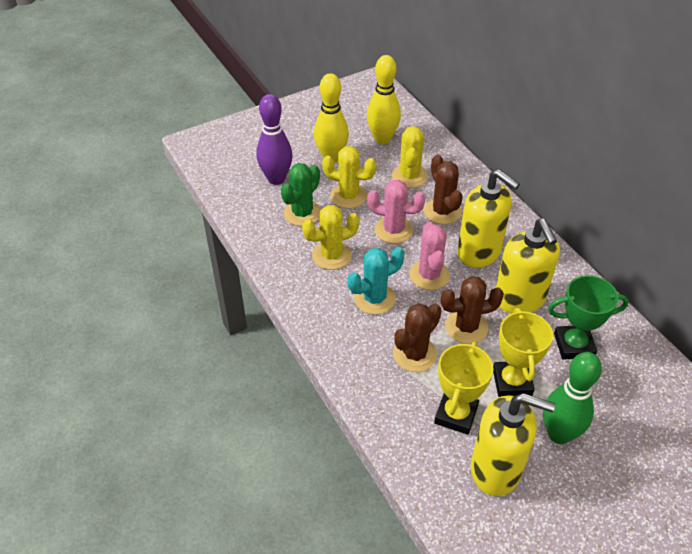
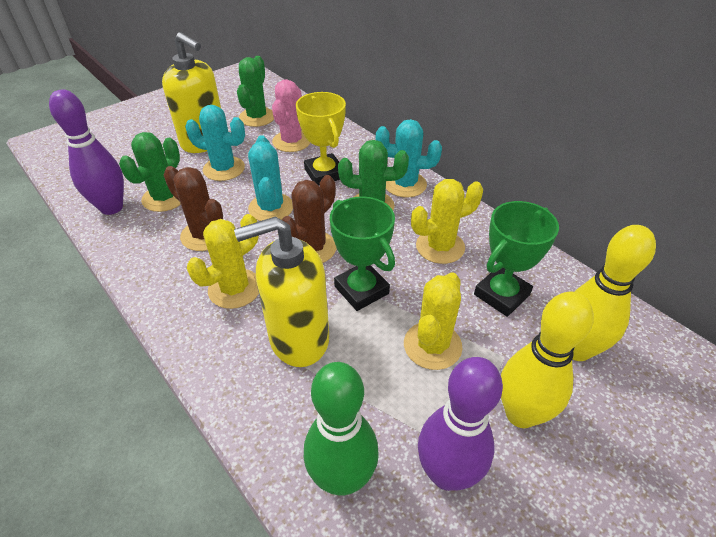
brown cactus: [393,303,442,372] [424,155,463,224] [441,276,504,344] = 3 -> [164,166,223,251] [282,175,336,263] = 2
green cactus: [281,163,321,226] = 1 -> [119,132,181,212] [237,56,274,127] [338,140,409,210] = 3
green trophy: [548,275,629,360] = 1 -> [330,197,395,311] [474,201,559,317] = 2
pink cactus: [367,180,425,244] [409,222,450,290] = 2 -> [272,79,310,152] = 1
purple bowling pin: [256,94,293,185] = 1 -> [49,89,124,215] [418,357,503,491] = 2
turquoise cactus: [348,247,404,315] = 1 -> [185,105,245,181] [248,135,293,221] [376,119,442,197] = 3
yellow soap dispenser: [457,170,520,268] [471,393,555,496] [496,219,560,314] = 3 -> [162,32,221,153] [234,217,329,367] = 2
yellow trophy: [434,342,494,435] [493,308,553,397] = 2 -> [296,92,346,186] = 1

